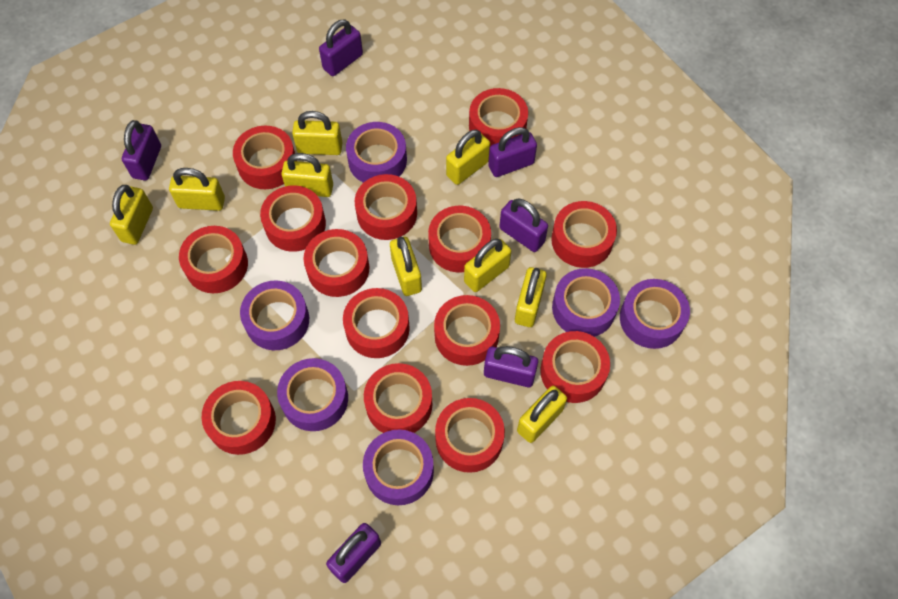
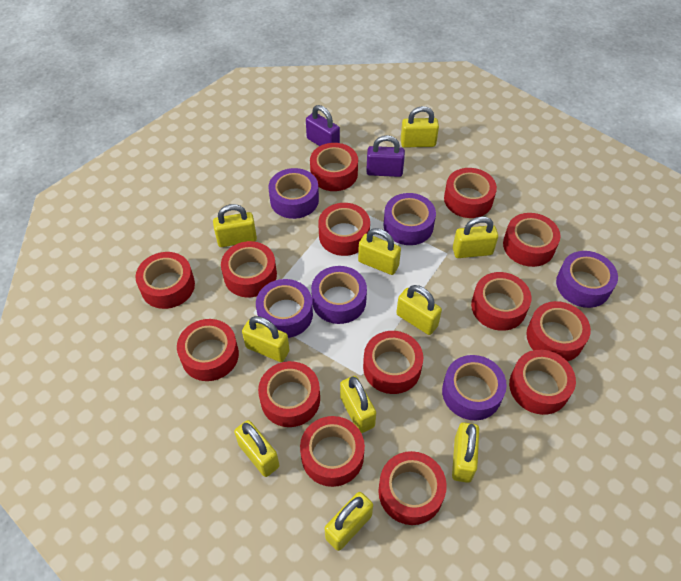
purple padlock: [122,120,161,180] [319,19,363,76] [326,523,381,583] [484,346,538,387] [488,127,537,177] [499,198,548,252] = 6 -> [306,105,340,146] [366,135,405,177] = 2
yellow padlock: [110,185,153,245] [169,168,225,211] [281,153,333,197] [292,111,342,155] [390,237,422,296] [446,130,490,185] [464,239,511,292] [515,267,547,327] [517,386,567,443] = 9 -> [213,204,257,247] [234,420,279,477] [242,316,290,362] [325,492,373,551] [340,376,376,433] [358,228,401,275] [396,285,442,335] [401,106,439,148] [452,422,479,483] [453,217,498,258] = 10

